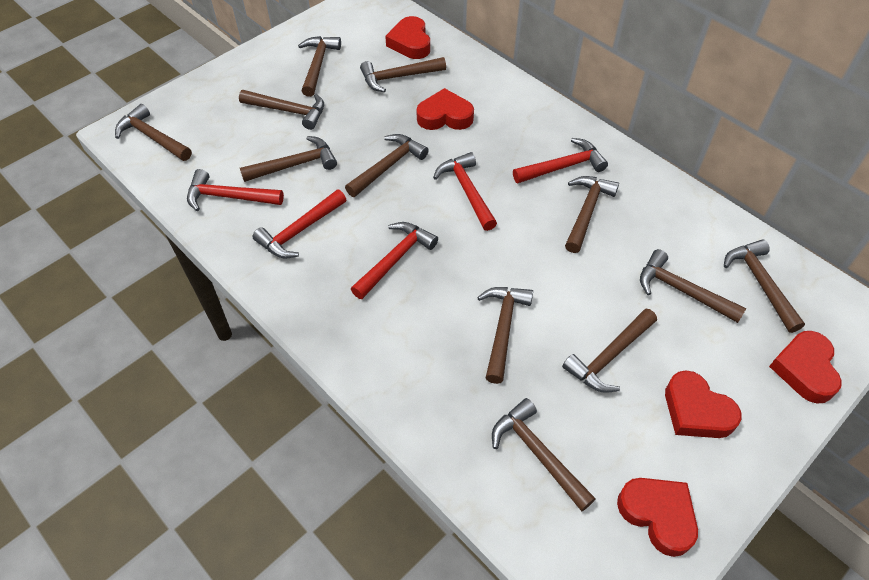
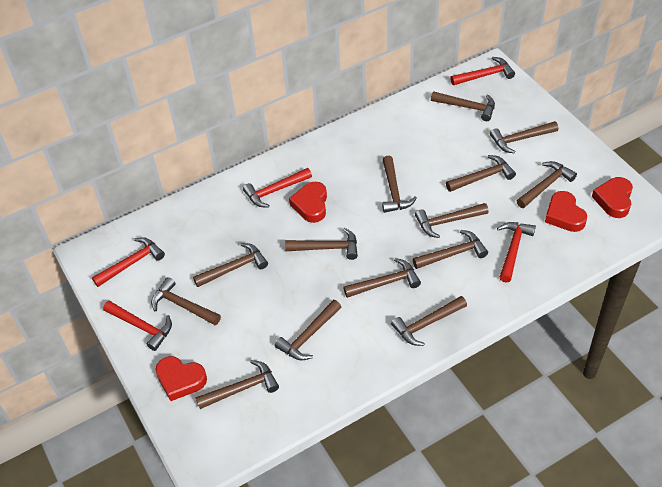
brown hammer: [115,104,192,161] [239,90,324,130] [240,136,337,182] [298,36,341,97] [345,134,429,197] [360,57,446,92] [477,287,533,384] [492,398,596,511] [562,308,657,393] [565,176,619,253] [640,249,746,323] [724,239,805,333] = 12 -> [151,277,221,325] [193,243,268,287] [196,360,279,409] [274,300,341,360] [285,228,358,260] [343,258,421,298] [382,156,417,213] [391,296,467,346] [413,230,488,269] [415,203,489,238] [431,91,495,121] [446,155,516,192] [490,121,558,154] [517,161,577,208] = 14
red heart: [385,16,430,59] [416,88,474,130] [617,478,698,557] [665,370,741,438] [769,331,842,403] = 5 -> [155,356,207,401] [289,182,327,223] [545,191,587,232] [592,177,633,218] = 4

